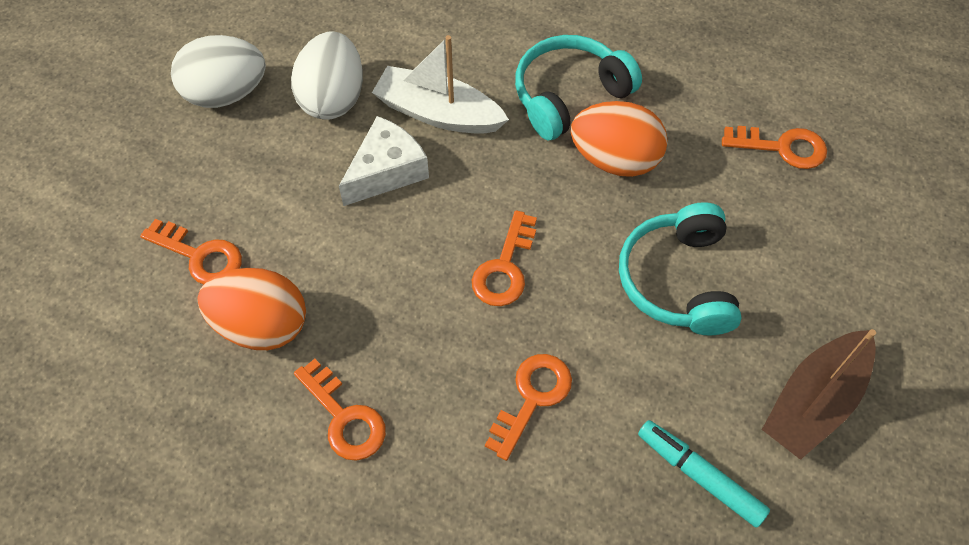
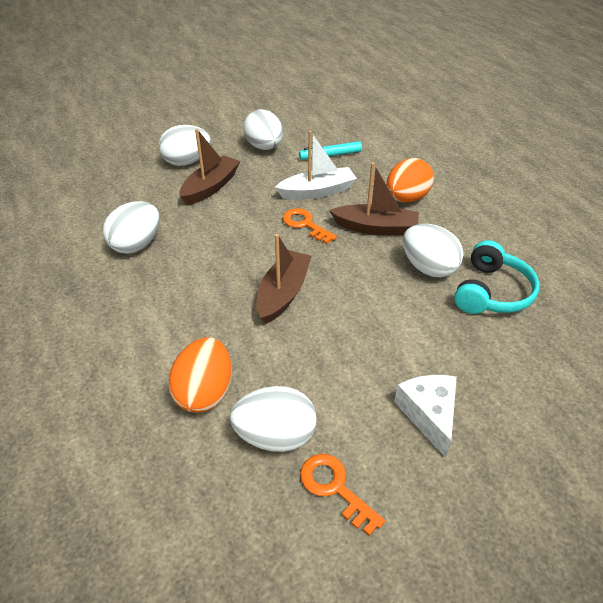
brown boat: [762,329,876,460] = 1 -> [179,129,240,205] [256,234,312,324] [329,163,419,236] = 3
orange key: [140,219,242,284] [294,359,386,461] [472,210,537,306] [485,354,572,461] [722,126,827,169] = 5 -> [282,208,337,244] [300,454,385,536] = 2
turquoise headphones: [515,35,642,140] [619,202,742,335] = 2 -> [454,240,540,314] = 1
white egg: [171,35,266,108] [291,31,363,120] = 2 -> [103,201,160,254] [159,125,211,166] [230,386,317,452] [243,109,283,150] [403,224,463,278] = 5

